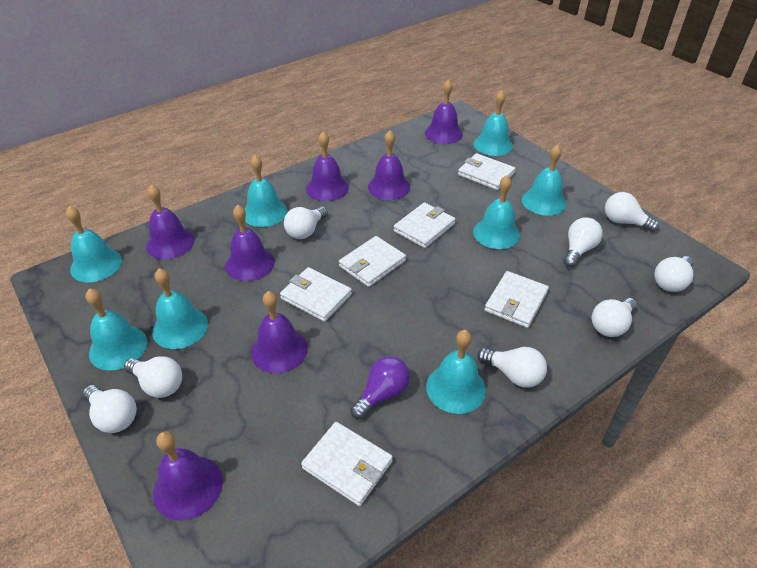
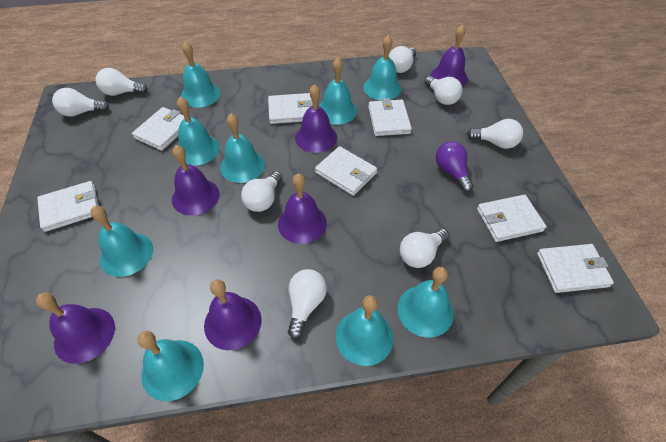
purple bell: [146,184,195,259] [153,431,223,521] [225,205,275,281] [251,291,308,373] [306,131,349,201] [368,130,410,200] [425,79,463,144] = 7 -> [36,292,115,364] [172,145,219,216] [204,279,262,350] [278,173,327,244] [295,84,337,153] [430,24,468,87] = 6
turquoise bell: [66,206,122,282] [85,288,148,371] [152,268,208,349] [245,155,287,227] [426,330,486,414] [473,175,520,249] [474,90,513,156] [522,145,566,216] = 8 -> [90,206,153,277] [137,331,204,401] [177,97,220,166] [181,41,220,108] [220,114,265,183] [319,58,357,125] [335,295,393,366] [363,35,401,100] [397,267,454,338] = 9
white wallet: [280,267,352,322] [301,422,393,506] [339,236,406,287] [394,202,456,248] [458,153,515,190] [485,271,549,328] = 6 -> [37,181,99,232] [132,107,185,151] [268,93,313,124] [315,146,377,196] [368,98,412,136] [477,195,547,242] [537,244,614,293] = 7

